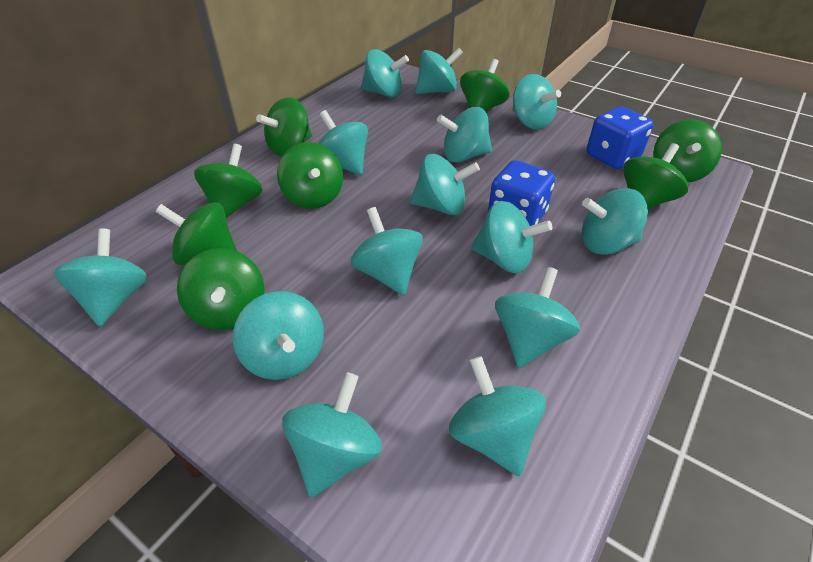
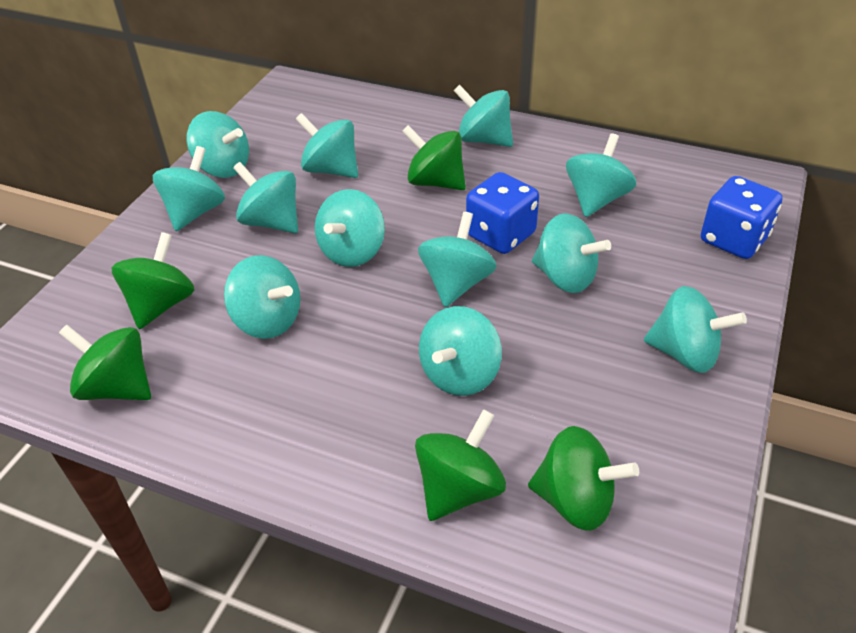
green spinning top: [156,202,237,265] [177,248,264,330] [194,144,263,218] [256,97,312,156] [277,142,343,209] [460,59,510,112] [623,143,688,209] [653,120,722,182] = 8 -> [59,325,151,400] [111,232,195,329] [402,125,466,190] [415,409,506,521] [528,426,639,531] = 5
turquoise spinning top: [54,229,147,327] [233,291,324,380] [282,372,382,497] [318,110,368,175] [351,207,423,296] [361,49,409,97] [410,154,480,215] [415,48,463,94] [437,107,492,163] [449,356,546,476] [471,201,552,273] [495,267,580,368] [513,74,561,130] [582,188,648,255] = 14 -> [153,146,225,231] [186,111,249,178] [224,255,300,339] [233,162,298,233] [296,113,358,178] [315,189,385,267] [418,212,496,307] [419,306,502,396] [454,85,513,147] [532,214,611,293] [566,134,636,217] [644,286,747,373] = 12

